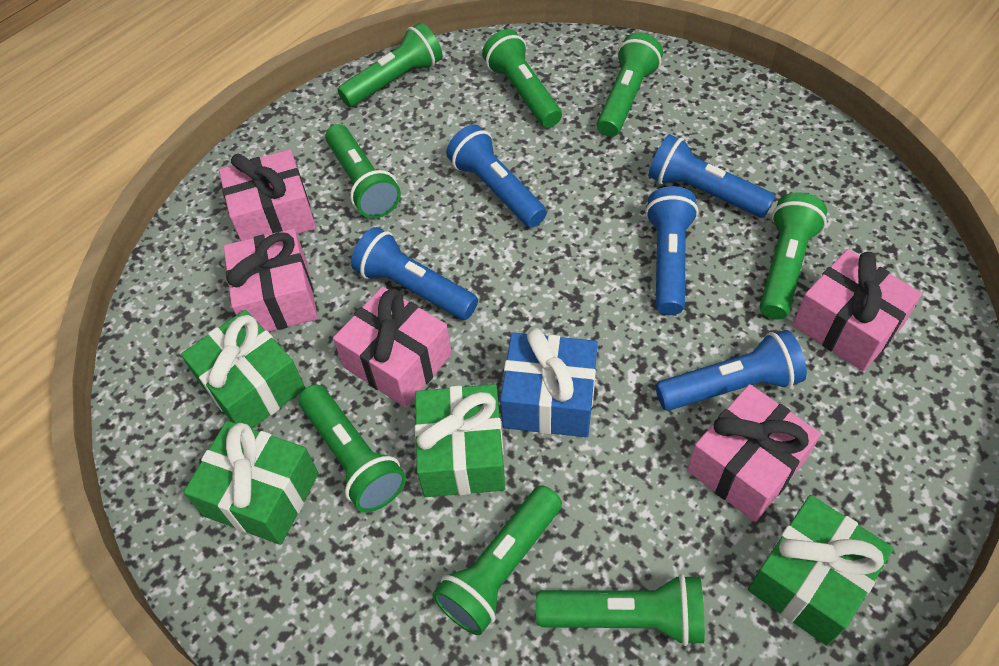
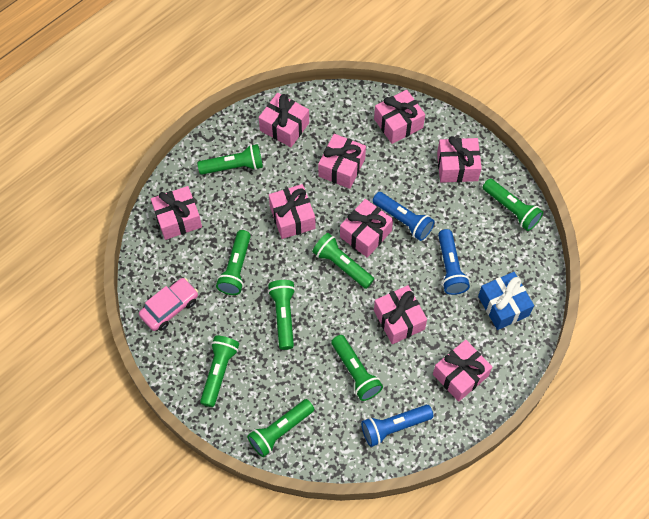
blue flashlight: [351,227,478,320] [446,125,547,228] [645,186,699,315] [648,134,776,218] [656,330,807,411] = 5 -> [361,405,433,447] [372,192,435,241] [438,229,470,295] = 3
green gift: [181,310,305,429] [184,421,319,545] [415,384,505,497] [748,495,894,646] = 4 -> none = 0
pink car: none = 0 -> [139,278,198,331] = 1
pink gift: [219,149,316,241] [224,229,318,332] [333,286,452,407] [687,384,821,522] [793,249,922,371] = 5 -> [151,186,202,240] [259,93,309,147] [269,184,315,239] [318,134,366,189] [340,199,393,258] [374,90,425,144] [374,285,427,344] [433,340,492,402] [437,136,482,183] = 9

